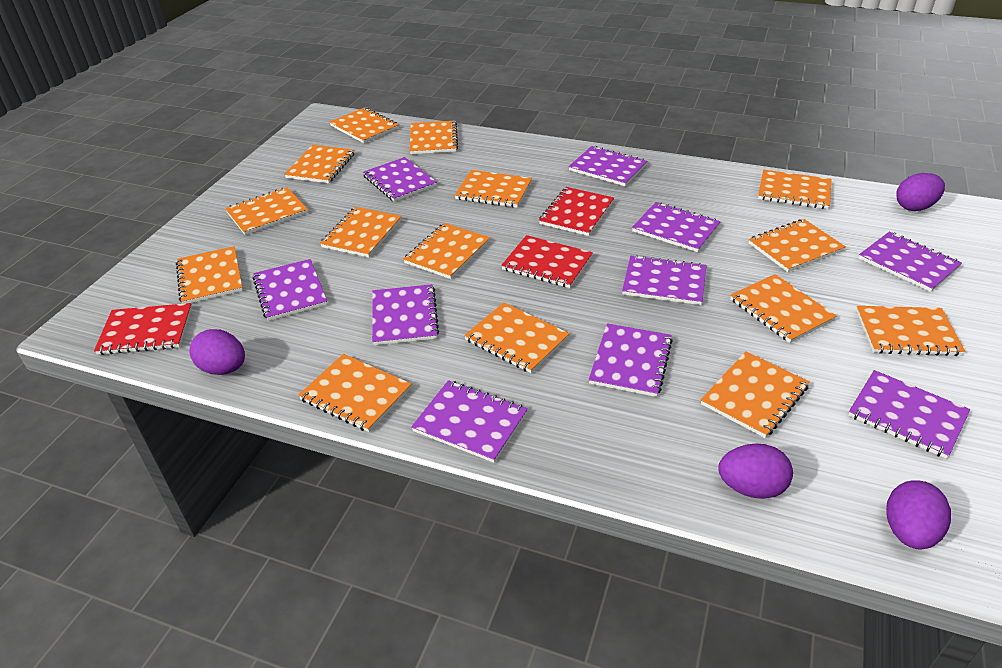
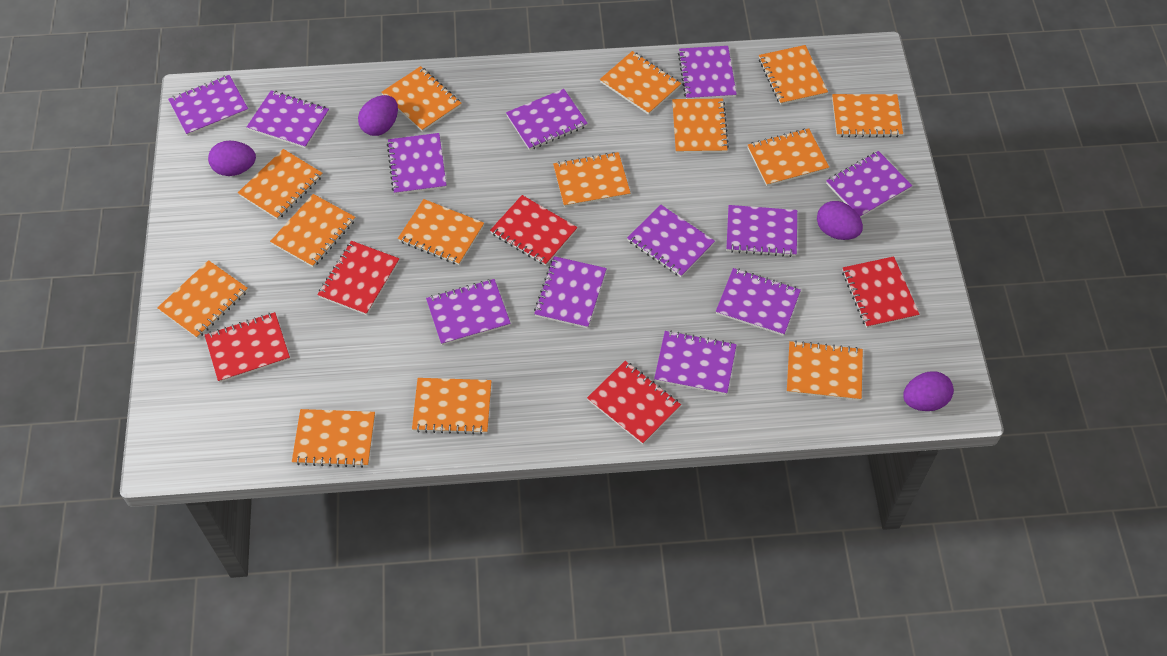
orange notebook: [176,246,243,304] [225,187,308,235] [284,145,355,183] [298,354,411,432] [320,207,402,257] [329,107,399,143] [403,223,490,279] [410,121,458,154] [455,170,532,208] [464,303,570,373] [701,351,809,438] [730,274,837,343] [749,219,846,272] [758,170,832,209] [856,306,965,356] = 15 -> [157,260,248,339] [238,149,323,220] [270,194,355,268] [292,409,375,468] [381,66,461,132] [398,199,484,265] [412,378,492,435] [553,152,630,207] [600,51,681,115] [672,99,729,153] [748,128,829,186] [759,45,828,105] [787,341,863,401] [832,94,903,137] = 14
purple notebook: [253,259,327,321] [363,157,437,202] [372,284,439,345] [411,380,528,463] [569,146,647,186] [589,323,673,397] [622,255,707,305] [632,202,721,252] [848,370,970,459] [859,231,962,292] = 10 -> [168,75,248,136] [247,90,329,148] [387,133,447,195] [426,279,511,345] [506,89,588,150] [534,256,607,328] [627,205,715,277] [654,331,737,395] [678,46,737,99] [716,268,801,336] [726,205,797,257] [826,151,912,218] = 12
red notebook: [94,303,192,355] [501,235,593,288] [539,187,614,236] = 3 -> [205,312,290,383] [318,241,399,315] [490,195,578,266] [587,361,681,444] [842,256,920,328] = 5

